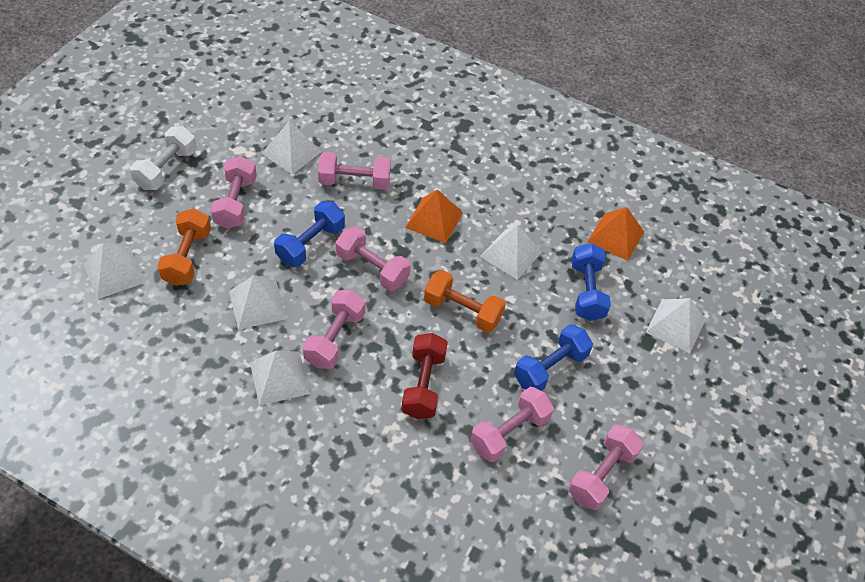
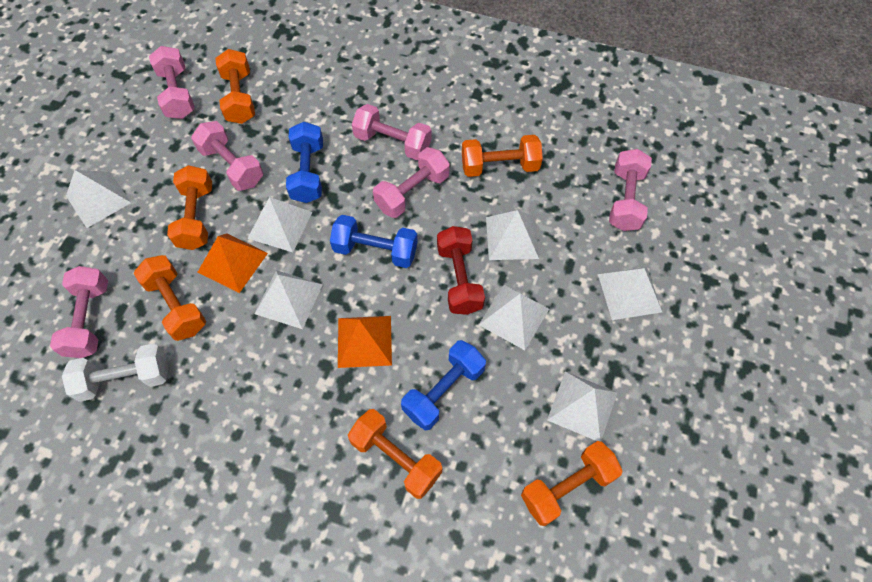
orange dumbbell: [157,208,211,286] [424,270,506,333] = 2 -> [134,255,206,341] [167,165,212,250] [215,49,255,124] [348,409,442,499] [462,135,543,177] [521,441,623,526] = 6
white pyramid: [84,243,145,299] [229,275,287,330] [250,350,310,406] [261,121,322,175] [480,225,542,280] [646,298,706,354] = 6 -> [66,170,131,228] [247,197,313,252] [255,270,323,329] [479,285,549,350] [486,210,539,260] [547,371,618,441] [598,267,662,320] = 7

